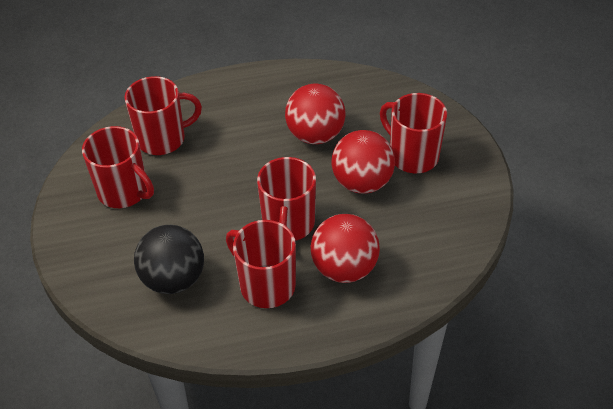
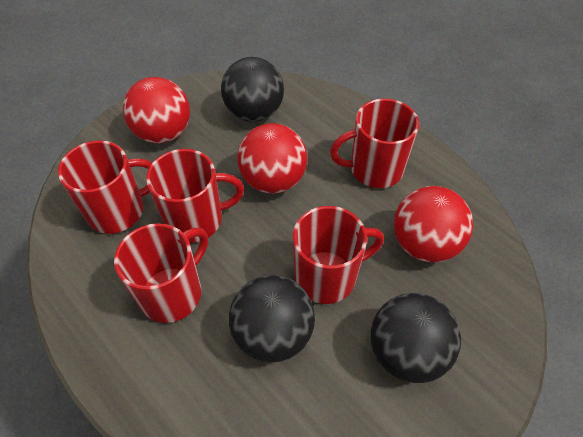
black ball: [134,225,204,294] = 1 -> [221,57,284,122] [229,275,315,363] [371,293,461,383] = 3

